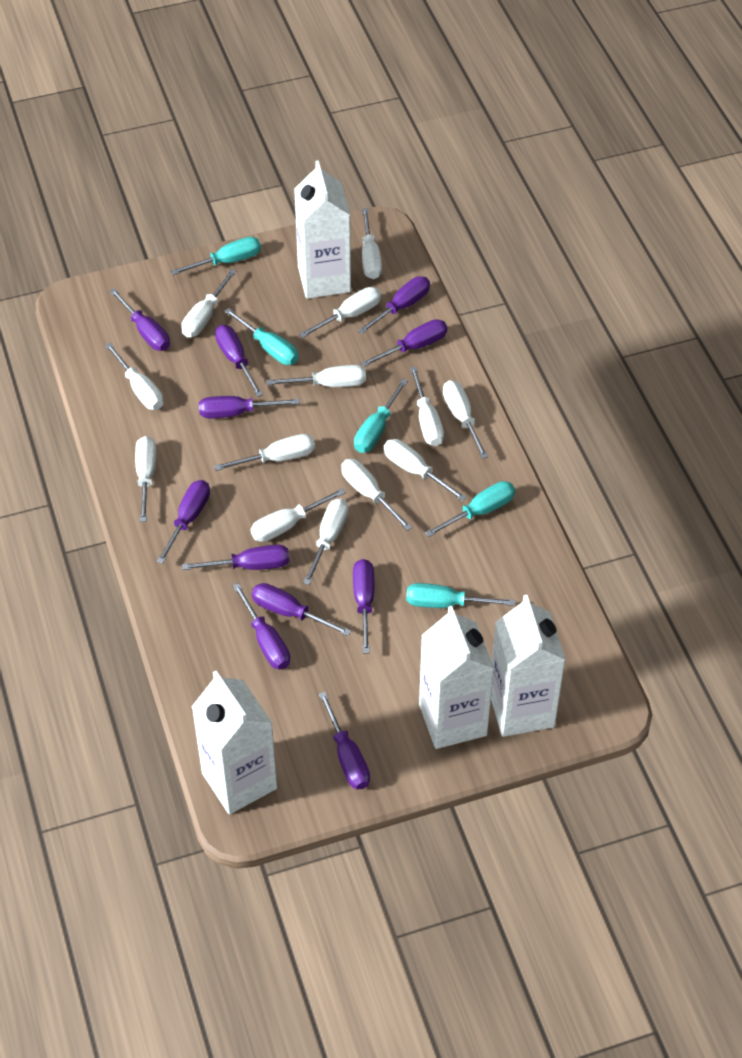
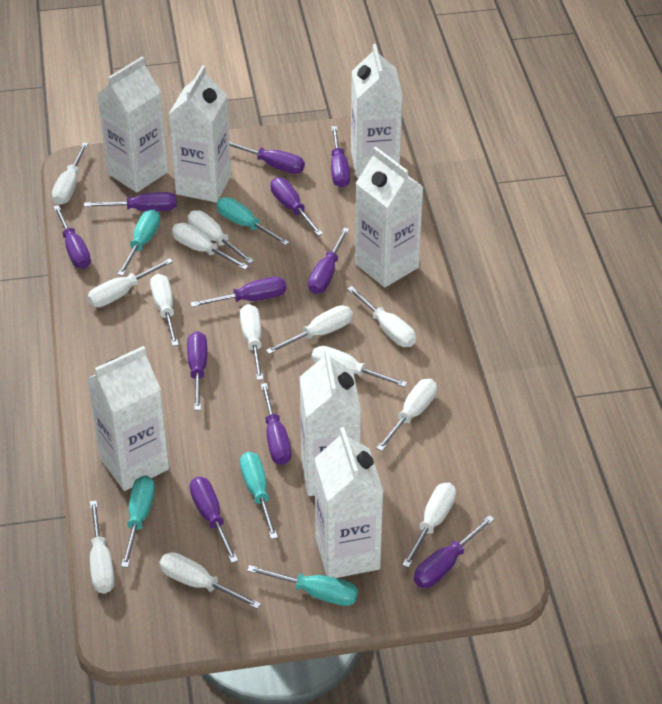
white carton: [192,671,277,814] [294,160,351,299] [419,606,495,749] [491,595,566,737] = 4 -> [87,346,169,491] [98,57,168,193] [168,65,231,202] [300,348,361,496] [314,427,383,578] [351,44,403,178] [355,146,423,288] = 7

